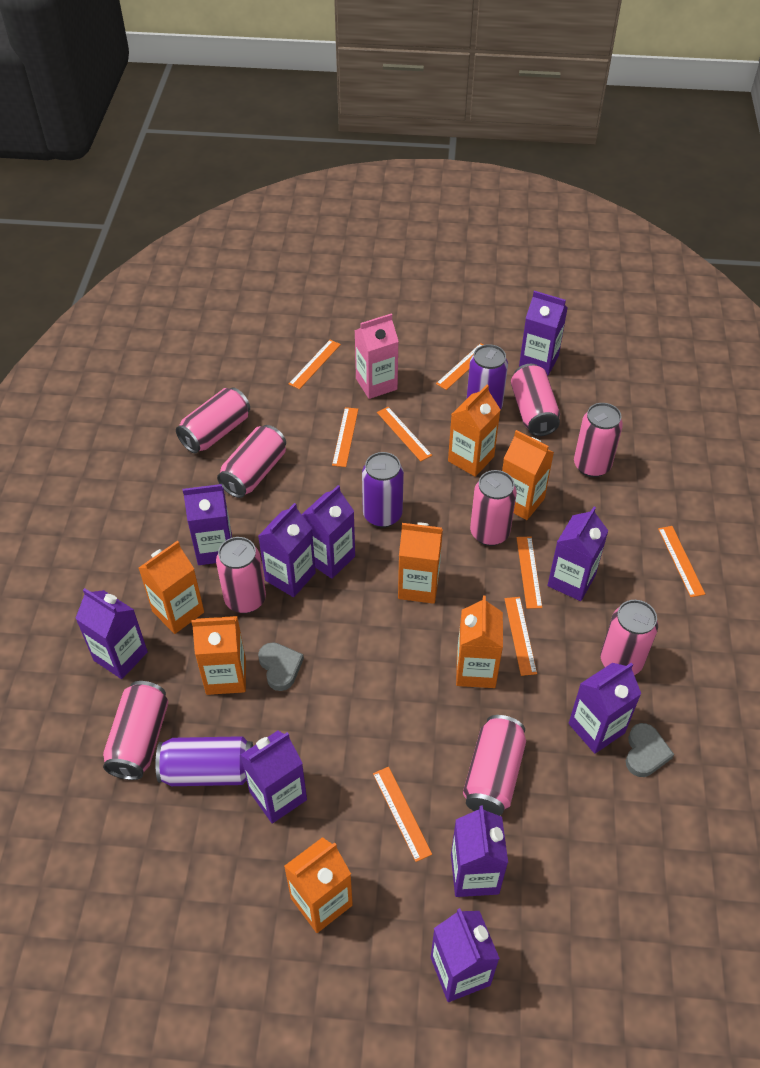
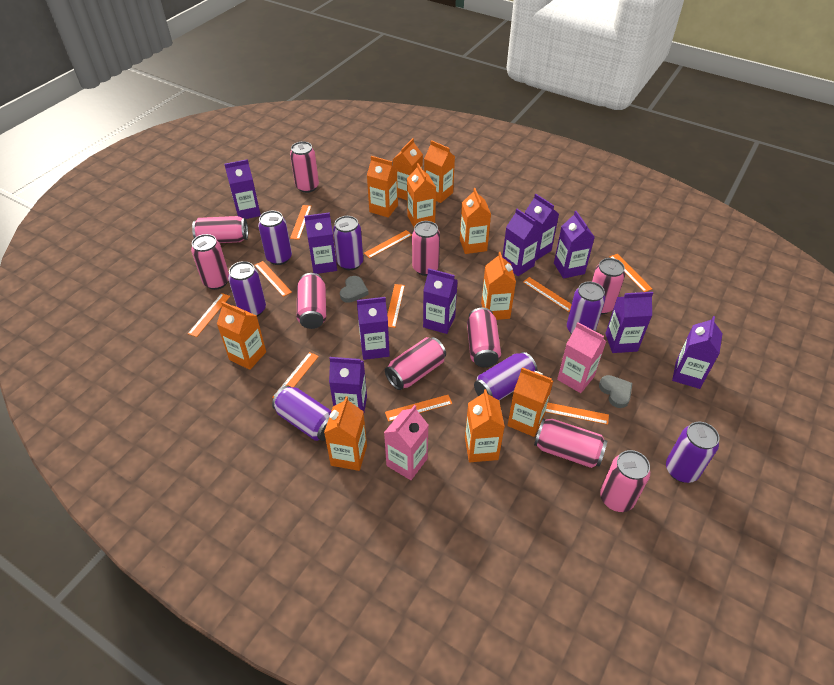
orange carton: [139,541,204,634] [192,616,246,695] [284,837,353,933] [398,523,443,604] [448,385,501,477] [456,596,503,688] [502,430,554,520] = 7 -> [217,301,266,370] [324,396,367,471] [367,156,398,218] [393,138,423,200] [407,163,436,227] [424,140,455,203] [460,188,491,254] [465,389,505,462] [481,252,516,320] [507,367,553,437] = 10
orange ruler: [289,340,341,389] [332,407,358,467] [373,767,432,862] [377,407,432,461] [436,343,483,390] [504,597,537,676] [516,537,542,609] [658,526,705,597] = 8 -> [188,293,230,337] [254,261,292,297] [272,352,319,398] [290,205,311,240] [364,230,412,258] [385,395,452,422] [387,284,405,328] [523,277,572,312] [546,403,609,425] [610,254,652,292] = 10
pink can: [103,681,168,780] [176,387,250,453] [216,537,266,613] [217,425,286,498] [463,715,526,816] [470,470,517,546] [511,364,560,436] [574,403,623,477] [600,600,658,675] = 9 -> [191,234,229,290] [192,216,248,243] [290,141,319,193] [297,273,326,329] [385,337,446,390] [412,221,440,276] [467,308,501,368] [534,419,607,468] [592,258,625,314] [600,450,650,512] = 10
pink carton: [354,314,399,399] = 1 -> [384,405,428,480] [557,322,606,393] = 2
purple can: [156,736,253,786] [362,452,404,528] [467,344,508,409] = 3 -> [228,261,266,316] [258,211,292,265] [272,385,331,441] [333,216,363,270] [474,352,538,400] [567,281,605,335] [666,422,719,483] = 7

